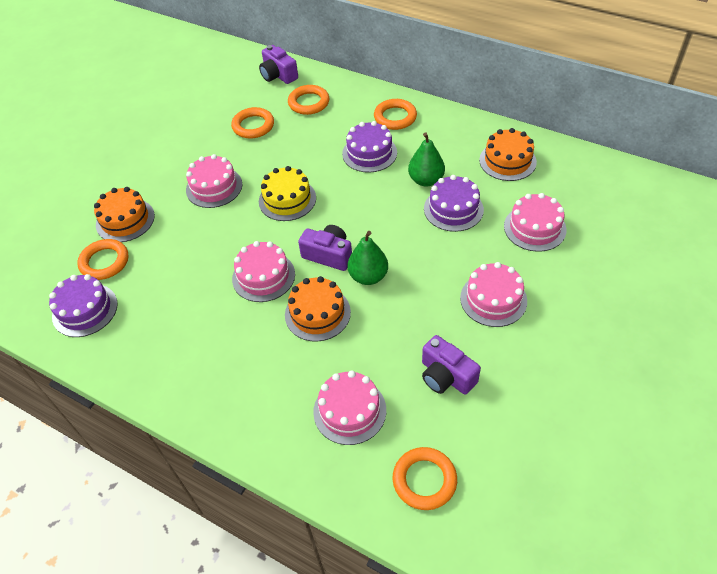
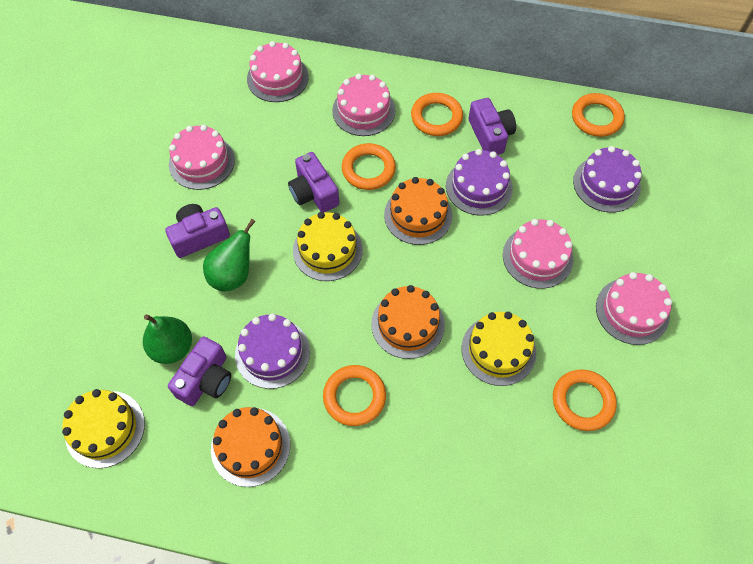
purple camera: [259,45,298,84] [298,225,352,271] [422,335,481,395] = 3 -> [165,204,230,258] [168,337,231,406] [288,152,339,213] [468,98,516,155] = 4
yellow cake: [259,166,316,221] = 1 -> [62,389,145,468] [293,212,363,281] [462,312,536,386] = 3

